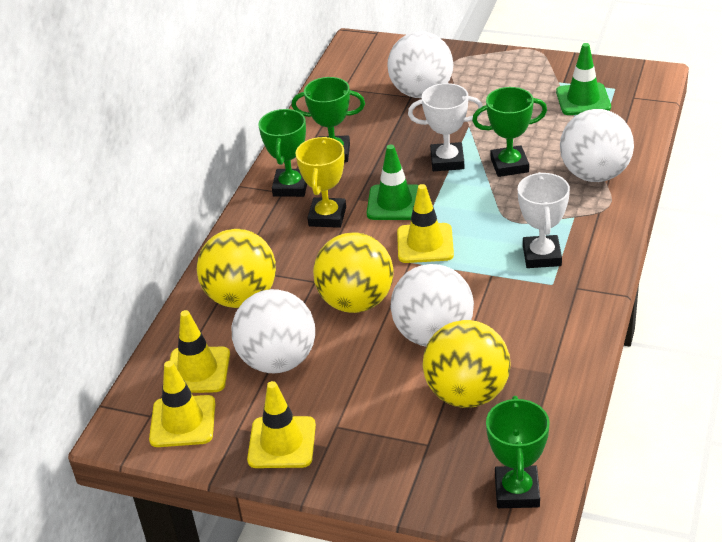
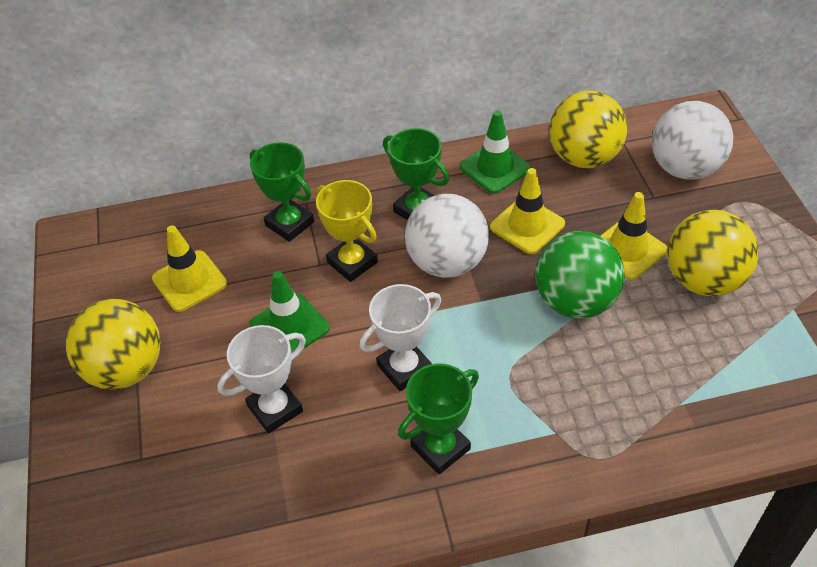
green ball: none = 0 -> [536,231,625,319] = 1
green trophy: [258,109,307,197] [292,77,365,162] [472,87,547,177] [486,396,550,508] = 4 -> [250,142,314,242] [383,128,449,220] [398,363,479,474] = 3
white ball: [232,289,315,373] [387,31,453,98] [390,264,474,347] [560,109,634,182] = 4 -> [405,194,489,278] [652,101,733,180] = 2
yellow traffic cone: [149,361,216,447] [170,310,230,393] [247,381,316,468] [397,184,454,263] = 4 -> [152,225,227,312] [490,168,565,254] [600,192,667,280] = 3

